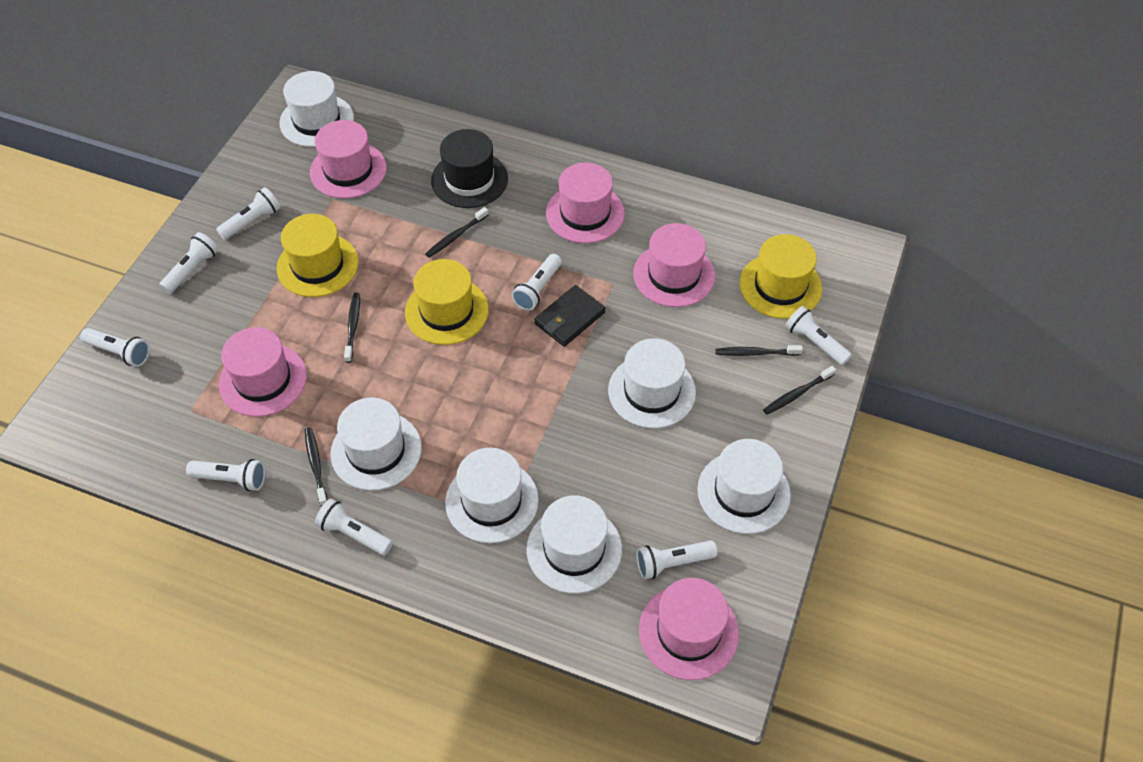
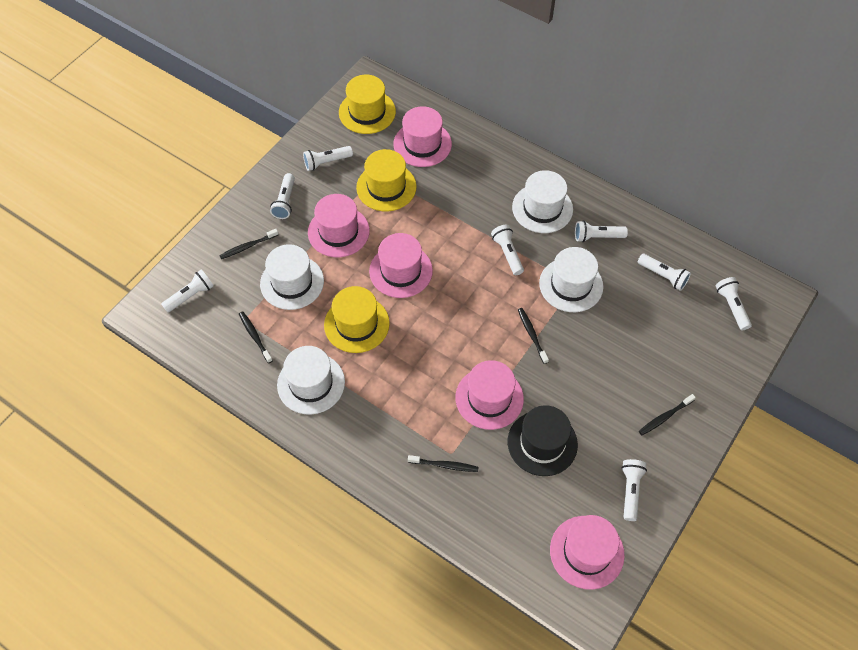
black wallet: [534,285,605,347] = 1 -> none = 0
white hat: [279,71,354,147] [330,397,422,491] [445,448,539,543] [527,495,622,594] [608,338,696,428] [697,439,791,534] = 6 -> [260,244,324,310] [277,346,345,415] [512,170,573,233] [539,247,603,312] = 4

